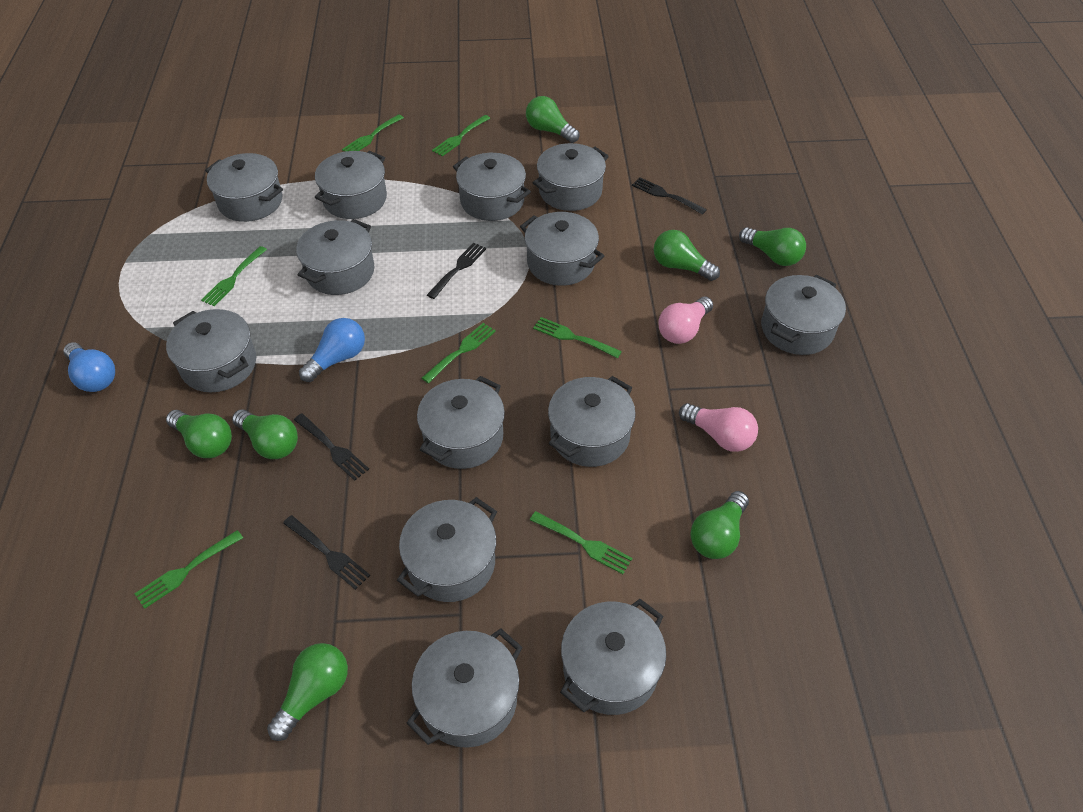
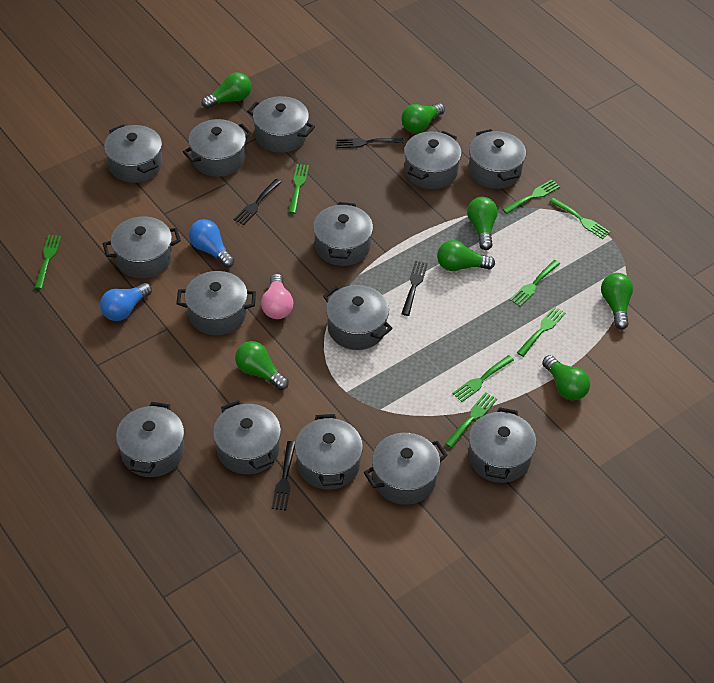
green fork: [135,530,243,609] [201,246,267,306] [342,114,404,151] [422,323,496,383] [432,115,490,156] [530,511,633,574] [533,317,622,358] = 7 -> [34,235,61,289] [288,164,309,214] [445,392,497,448] [452,355,514,402] [502,180,560,214] [510,260,560,307] [517,306,565,357] [549,198,610,239] = 8
grey pot: [166,309,256,392] [205,153,283,222] [296,219,374,295] [315,151,387,219] [397,497,497,602] [407,628,523,748] [417,376,505,469] [453,153,531,221] [520,212,604,286] [533,143,609,211] [548,376,636,467] [560,599,666,715] [761,275,846,355] = 13 -> [103,216,181,279] [104,124,162,183] [116,402,184,477] [176,271,256,335] [183,119,252,177] [213,400,281,474] [247,96,315,153] [295,414,363,490] [313,202,373,266] [323,285,393,350] [364,433,448,505] [404,131,461,189] [468,407,536,483] [469,129,526,189] = 14
pink light bulb: [658,297,713,344] [679,403,758,452] = 2 -> [261,274,293,319] = 1

